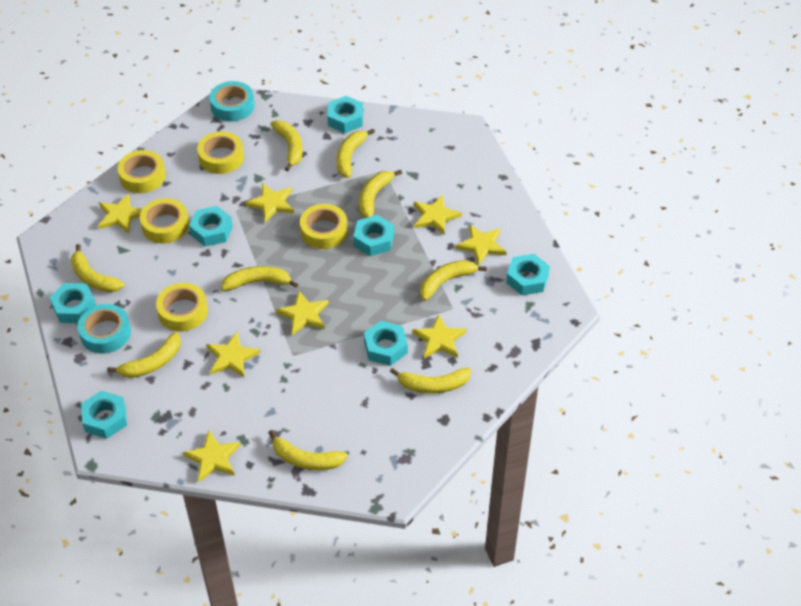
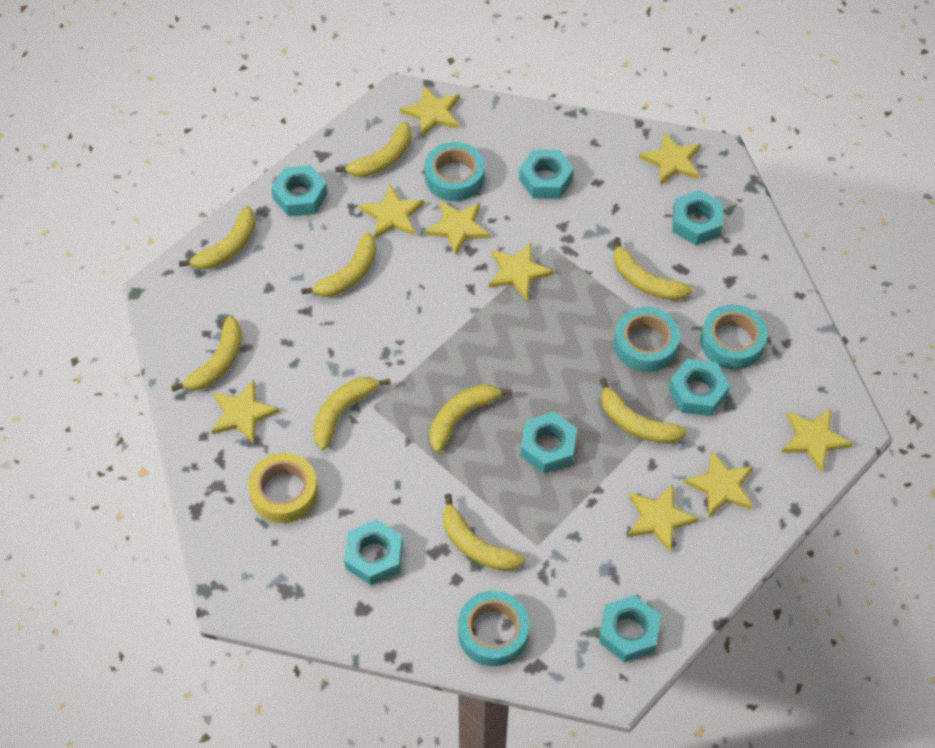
turquoise tape: [77,304,131,354] [210,81,255,122] = 2 -> [425,142,485,201] [458,591,529,666] [614,307,680,372] [700,304,767,370] = 4
yellow star: [98,194,142,234] [183,431,241,482] [206,332,261,377] [245,183,294,223] [276,291,329,335] [413,314,467,358] [414,195,462,235] [455,224,507,266] = 8 -> [211,380,280,444] [359,185,424,239] [400,85,460,137] [425,201,490,255] [489,243,554,300] [628,484,699,553] [639,131,701,185] [684,451,754,517] [781,409,853,473] = 9
yellow tape: [118,150,166,193] [140,198,189,243] [156,283,208,332] [197,131,244,174] [300,204,348,249] = 5 -> [248,453,318,523] = 1

